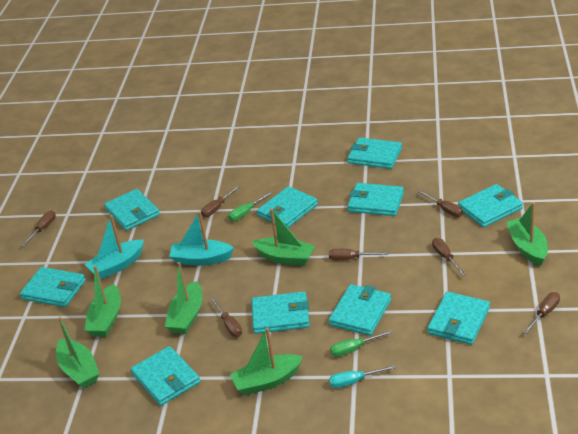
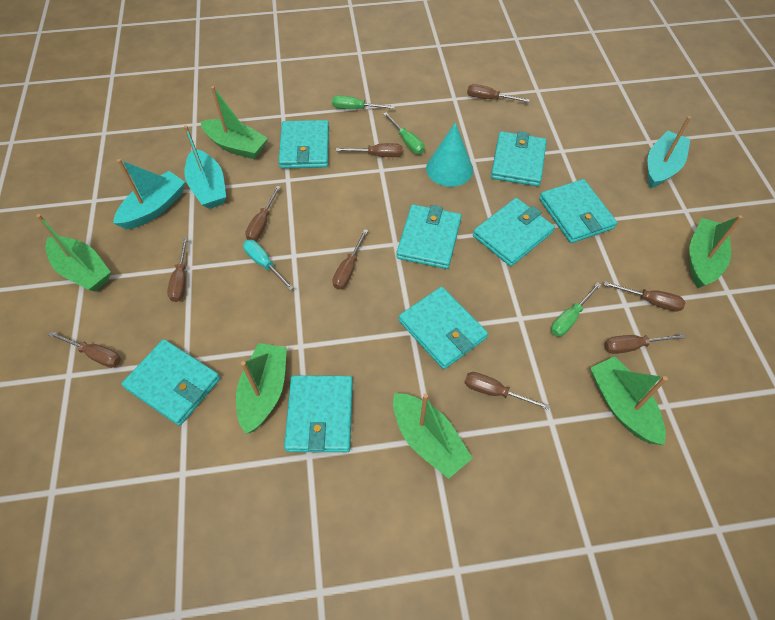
brown screwdriver: [22,210,56,246] [201,186,240,217] [211,298,242,337] [329,249,388,260] [418,190,463,217] [432,238,466,275] [523,292,560,334] = 7 -> [48,331,121,368] [167,237,188,302] [245,186,281,241] [333,229,368,290] [336,143,402,157] [465,372,550,410] [467,84,530,102] [604,281,685,312] [604,333,686,354] = 9
green screwdriver: [228,192,272,221] [330,330,392,357] = 2 -> [332,95,395,109] [383,112,425,154] [551,282,601,337] = 3
turquoise boat: [84,215,144,279] [169,211,234,265] = 2 -> [113,159,185,229] [184,125,226,209] [648,116,691,188] = 3
turquoise cone: none = 0 -> [426,122,473,187] = 1
turquoise wallet: [20,267,86,307] [104,189,160,231] [131,346,200,406] [252,291,310,334] [257,186,318,228] [329,284,391,336] [347,137,402,169] [347,183,404,216] [427,292,490,345] [458,184,523,227] = 10 -> [121,339,220,426] [279,120,329,169] [284,375,353,452] [396,204,462,269] [399,287,488,369] [473,198,555,266] [491,131,547,186] [539,179,617,243] = 8

